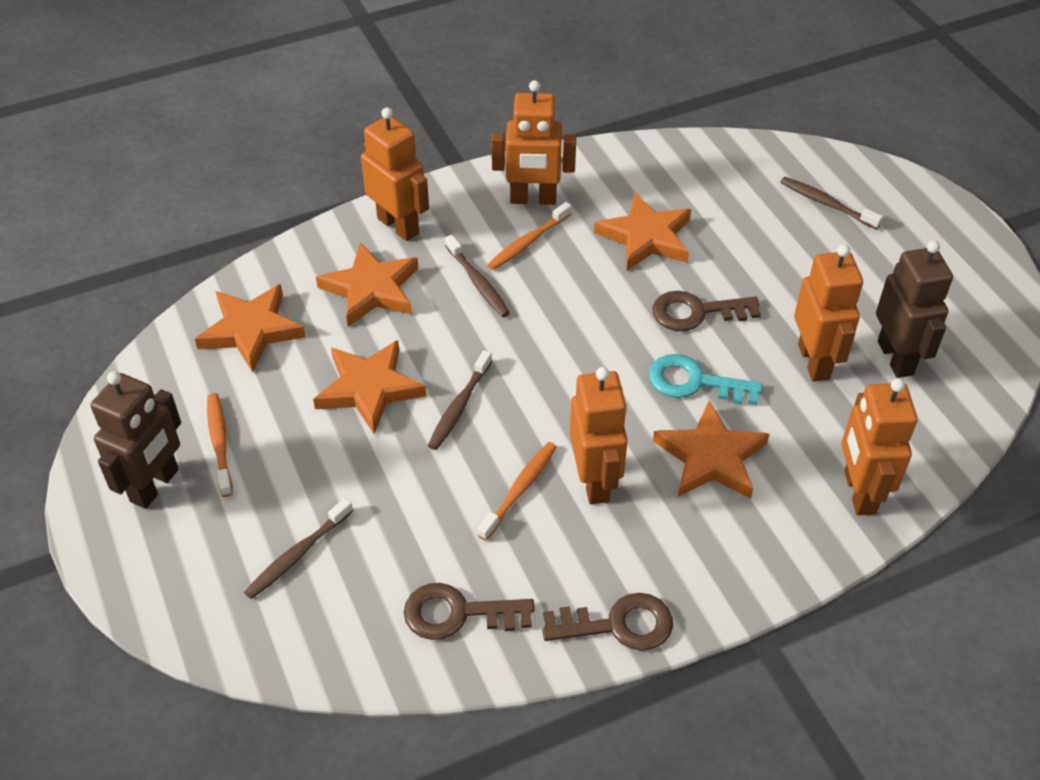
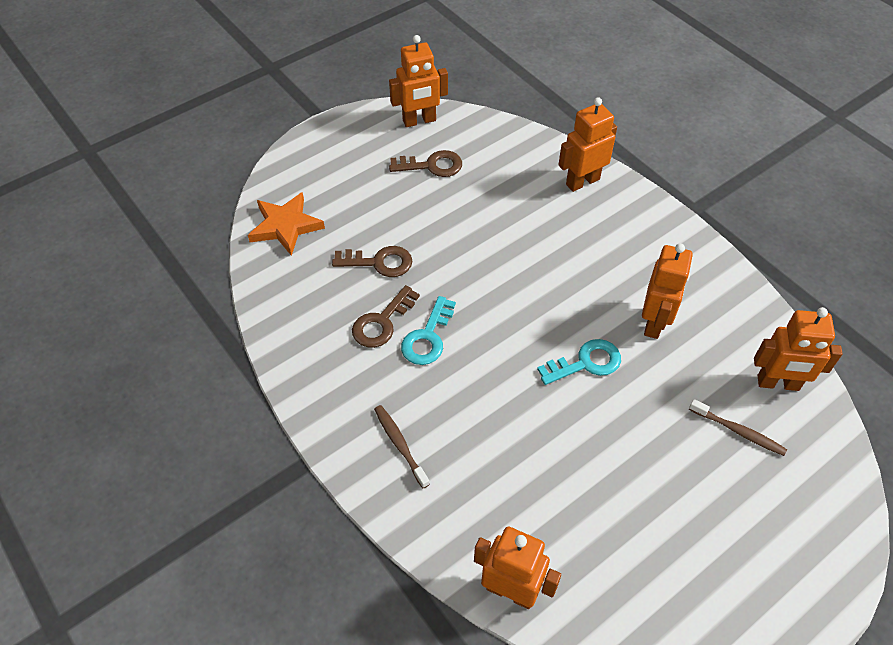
brown robot: [90,371,181,509] [876,241,953,378] = 2 -> none = 0
brown toothbrush: [244,498,353,599] [428,350,492,450] [445,235,510,317] [781,177,883,230] = 4 -> [374,405,430,488] [689,399,787,456] = 2
orange star: [195,284,306,372] [313,340,426,434] [316,243,418,327] [594,192,691,271] [653,401,769,499] = 5 -> [248,192,325,256] = 1
orange toothbrush: [207,393,233,497] [478,442,557,541] [487,202,572,270] = 3 -> none = 0
turquoise key: [649,354,763,405] = 1 -> [401,296,456,365] [537,339,621,385] = 2

